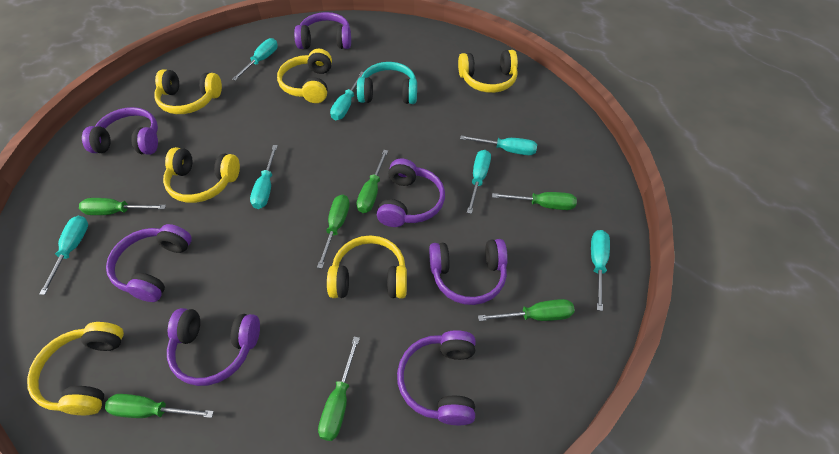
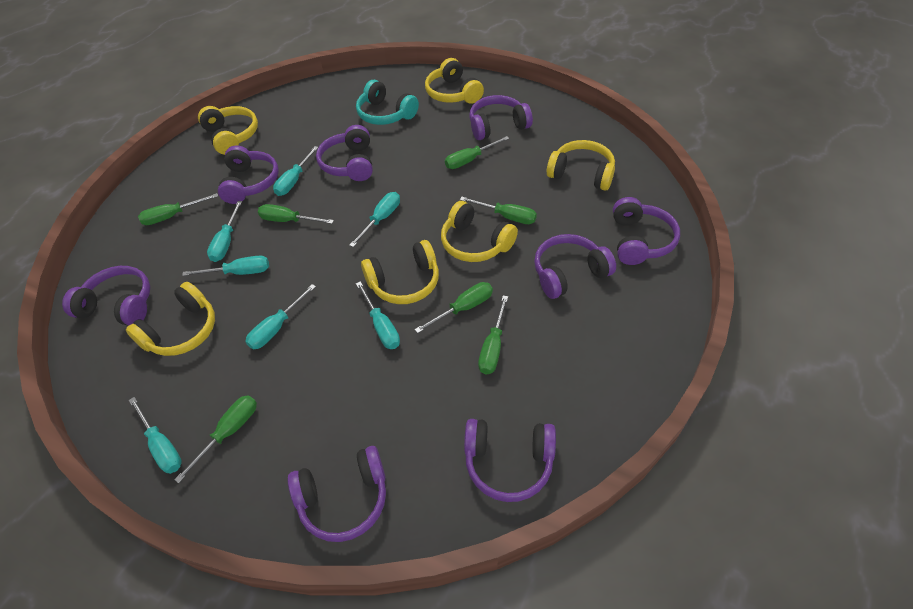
purple headphones: [82,107,158,155] [106,224,192,302] [167,308,260,386] [294,12,351,49] [377,158,445,227] [397,330,476,425] [429,239,508,305] = 7 -> [62,266,150,325] [218,145,279,204] [288,446,386,542] [316,125,373,181] [464,419,556,502] [469,95,533,140] [534,234,616,299] [613,197,680,265] = 8

